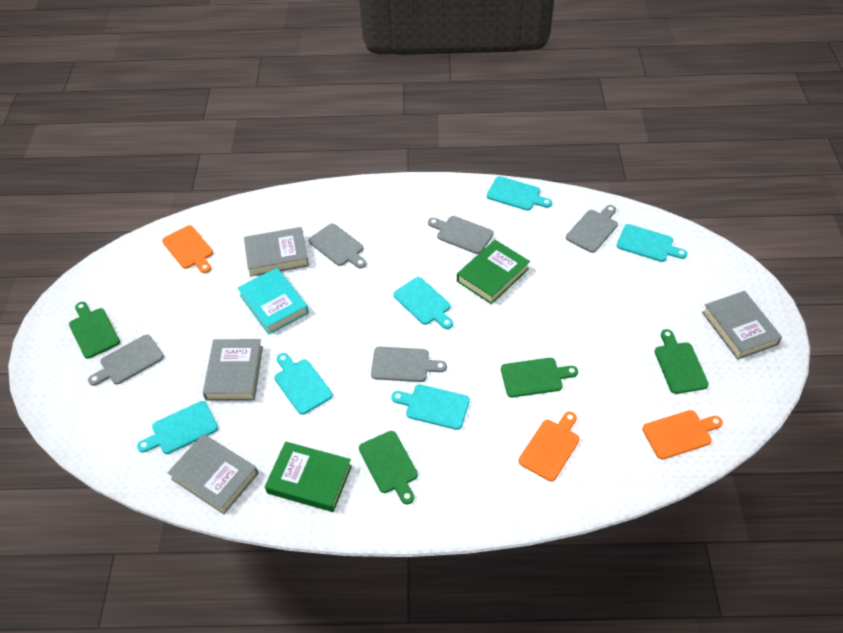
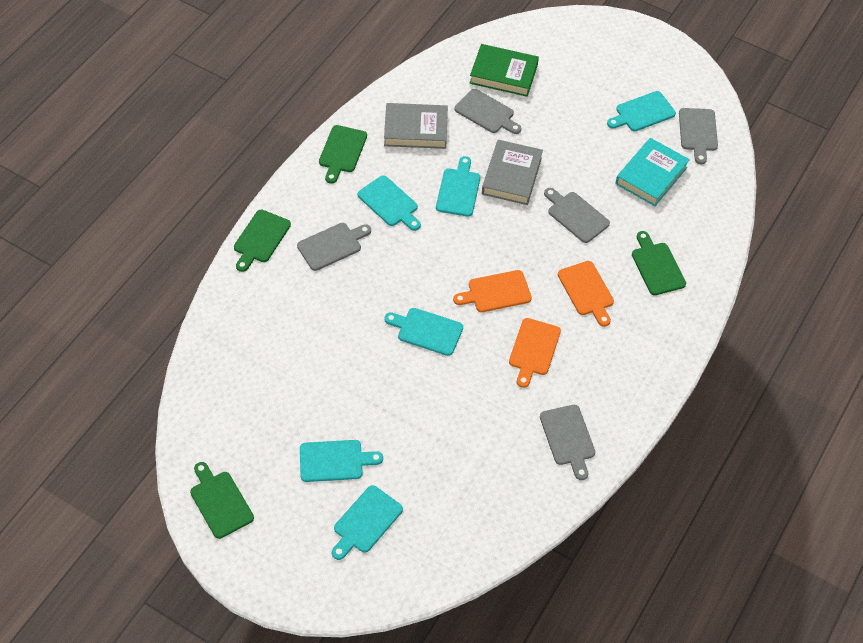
green book: [265,441,352,512] [457,240,530,304] = 2 -> [470,44,539,97] = 1
grey book: [168,434,259,514] [203,339,263,401] [244,227,309,277] [702,291,782,360] = 4 -> [384,103,448,149] [482,140,543,205] = 2

